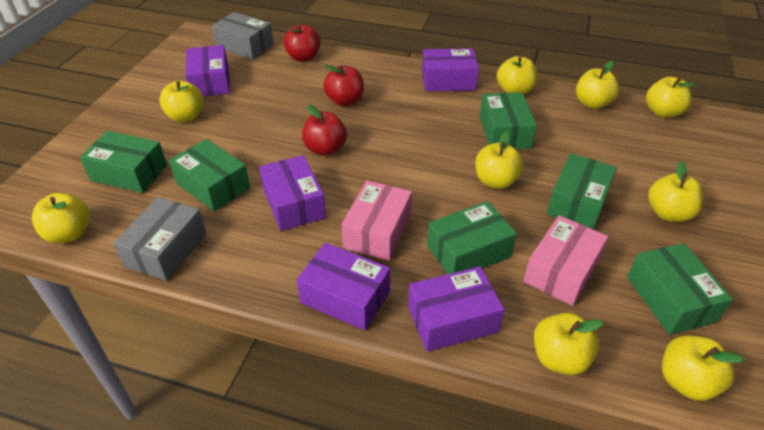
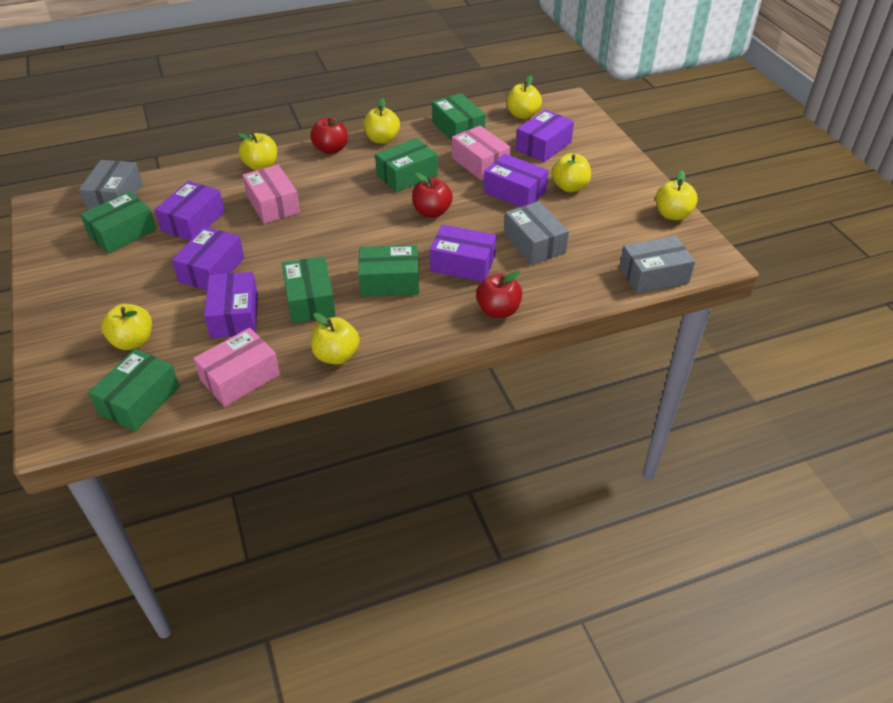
grey box: [113,197,206,281] [211,12,274,60] = 2 -> [79,160,143,211] [504,201,569,265] [619,236,695,294] = 3
pink box: [341,180,412,261] [523,215,608,306] = 2 -> [193,328,280,407] [242,165,300,224] [452,126,511,180] = 3
purple box: [185,45,230,97] [259,155,326,231] [297,243,390,331] [408,267,504,352] [422,48,479,92] = 5 -> [155,181,225,241] [172,227,244,290] [204,272,258,338] [430,225,496,282] [483,154,548,207] [516,109,574,162] = 6
yellow apple: [32,193,90,244] [159,81,203,122] [475,131,524,189] [497,56,537,94] [534,312,603,375] [576,61,619,109] [646,77,695,118] [648,161,703,222] [662,335,744,401] = 9 -> [101,304,152,350] [238,133,277,171] [311,313,360,365] [363,98,400,144] [507,75,542,119] [552,153,591,192] [656,170,698,220] = 7

